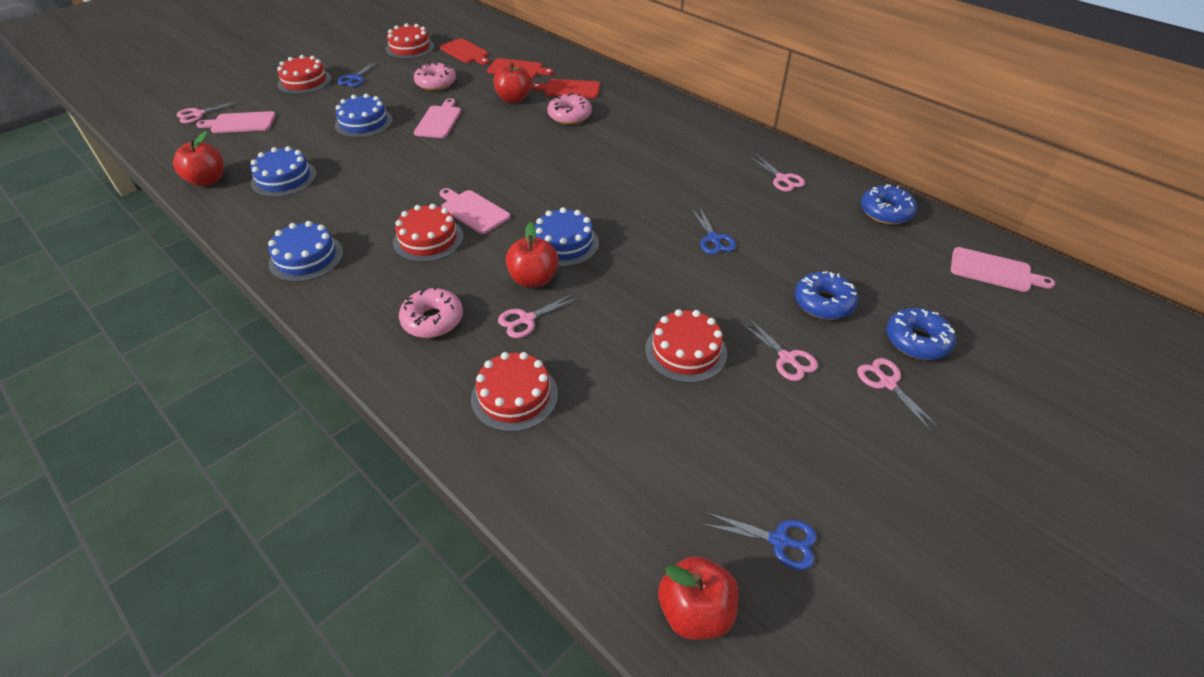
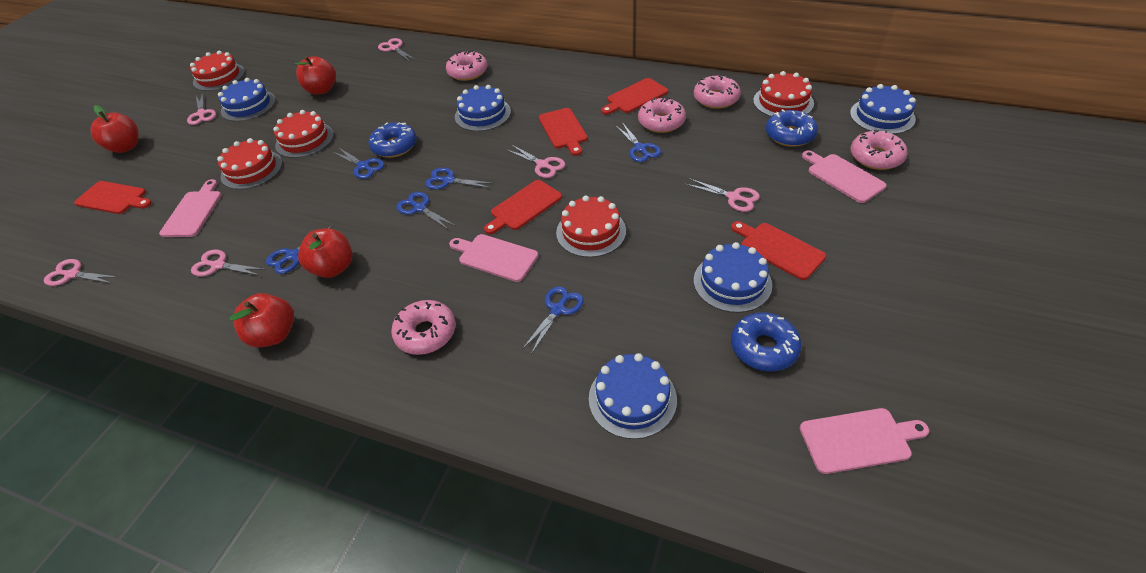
blue cake: [251,146,317,197] [268,221,343,282] [335,94,393,138] [535,207,599,267] = 4 -> [218,78,276,122] [455,85,511,131] [589,353,677,439] [694,242,772,313] [850,84,916,134] = 5
blue scissors: [337,61,379,87] [692,208,736,254] [702,512,817,570] = 3 -> [266,224,338,274] [333,147,384,179] [396,192,456,230] [425,168,494,189] [522,286,584,354] [615,122,661,162] = 6
pink donut: [399,286,463,338] [414,62,456,91] [547,93,592,124] = 3 -> [391,300,456,355] [446,50,488,81] [638,97,686,133] [694,76,741,109] [851,129,908,170] = 5
pink scissors: [176,100,242,123] [498,293,579,338] [741,318,818,381] [750,154,805,192] [857,358,940,431] = 5 -> [44,259,118,286] [187,92,216,125] [191,249,266,276] [378,38,415,62] [506,145,565,178] [685,178,760,212] = 6
red cutting board: [440,38,489,65] [487,58,554,78] [531,79,600,98] = 3 -> [74,181,152,214] [484,180,562,234] [539,108,588,156] [601,78,668,115] [731,221,826,280] = 5

